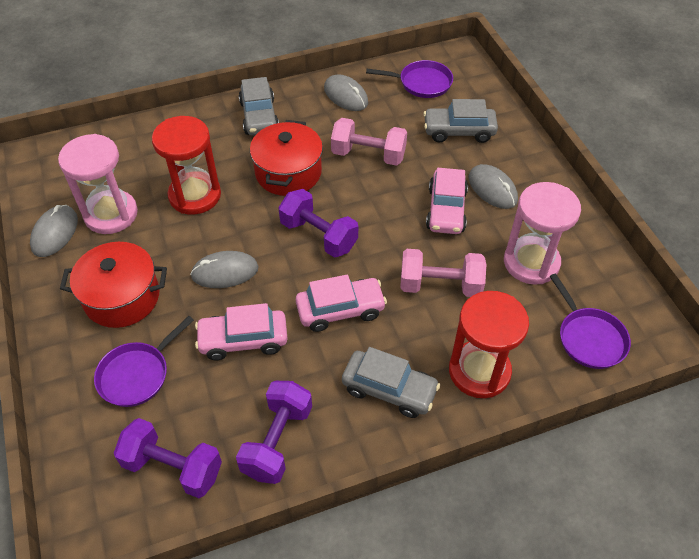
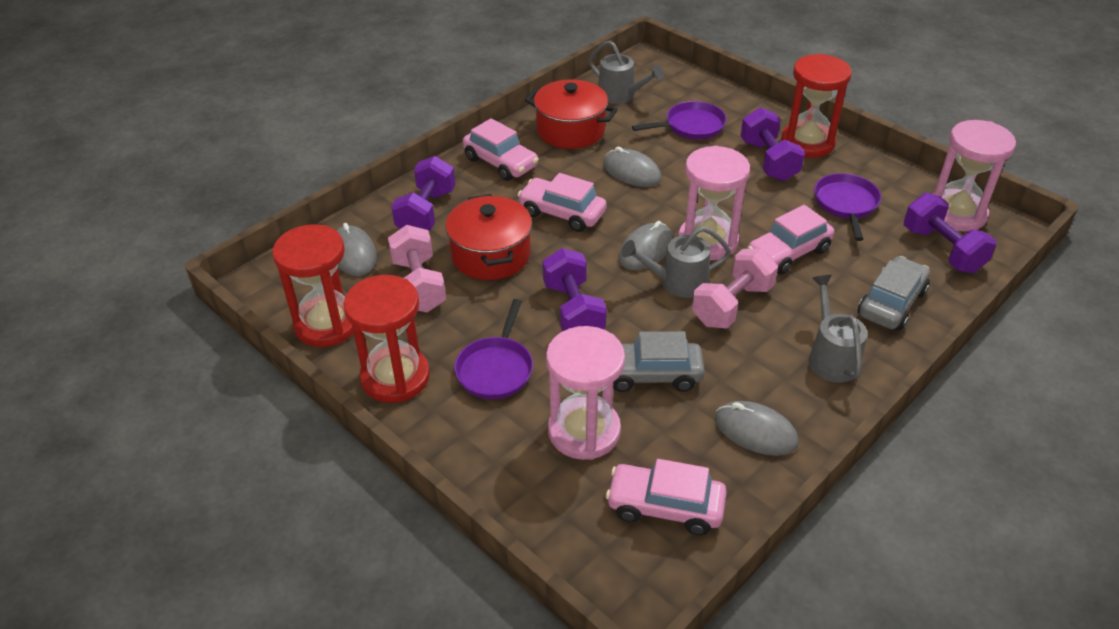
grey car: [239,77,279,135] [342,347,440,418] [423,99,498,143] = 3 -> [613,331,705,392] [858,256,930,330] = 2
grey watering can: none = 0 -> [589,41,664,104] [621,226,731,298] [809,275,868,383] = 3
pink car: [195,303,288,360] [296,275,387,332] [426,168,468,234] = 3 -> [463,118,539,181] [518,173,607,232] [606,459,727,535] [747,205,834,275] = 4
pink hourglass: [58,134,138,234] [504,182,581,285] = 2 -> [546,326,625,460] [679,145,750,260] [934,120,1016,231] = 3
purple dumbbell: [114,418,222,498] [236,381,312,484] [278,189,358,258] = 3 -> [391,156,455,231] [542,248,607,331] [740,107,805,181] [904,193,996,273] = 4
red hourglass: [152,116,221,215] [449,291,529,398] = 2 -> [272,225,354,347] [344,275,430,403] [781,54,852,158] = 3

